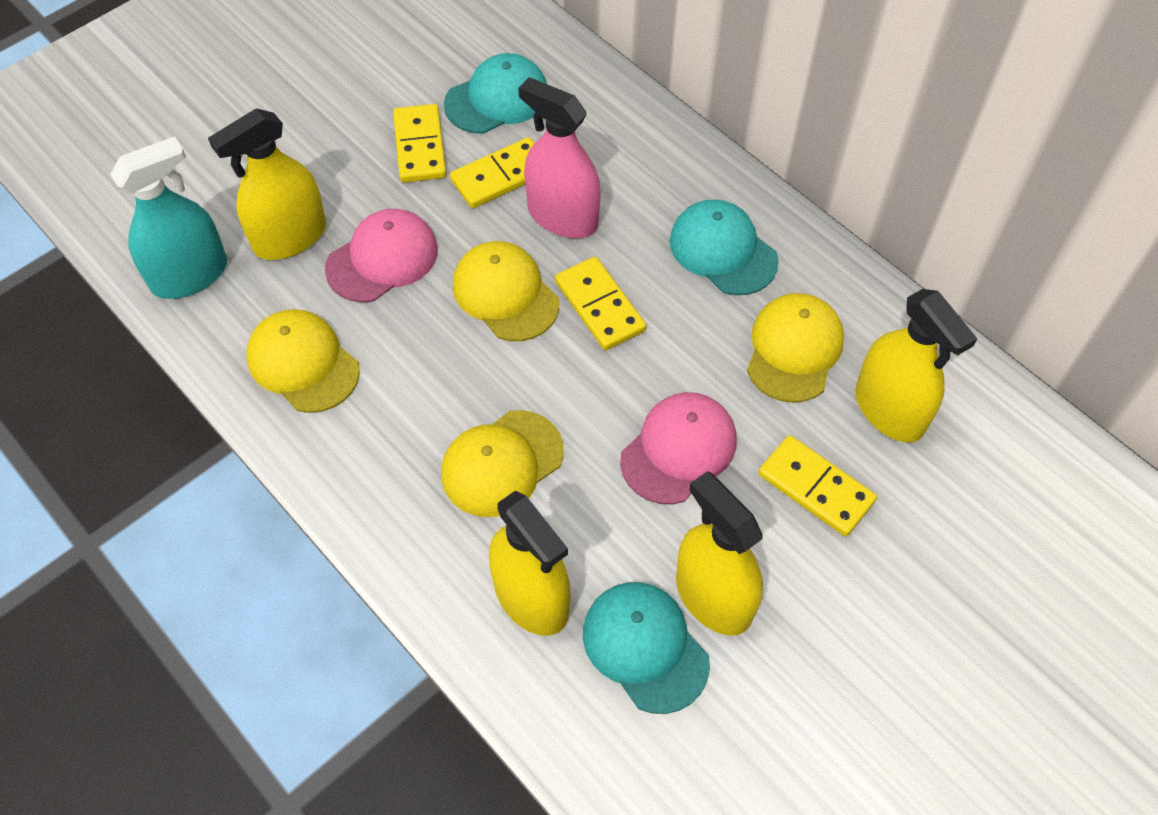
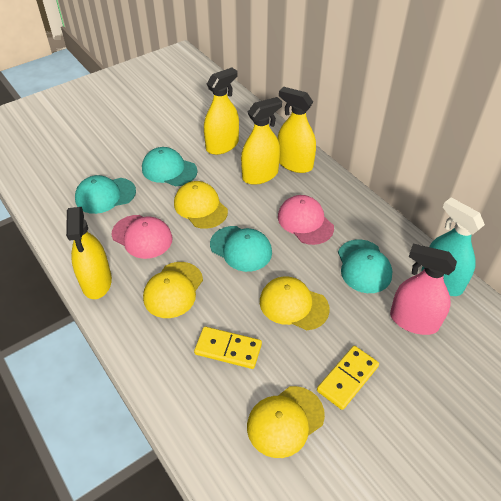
turquoise cap: [444,53,547,134] [583,582,710,714] [670,199,779,295] = 3 -> [75,175,136,214] [142,147,198,187] [210,226,272,272] [338,239,392,293] = 4
yellow domino: [393,104,447,182] [450,137,535,208] [555,257,646,350] [758,435,877,536] = 4 -> [194,326,262,369] [317,346,379,410] = 2

